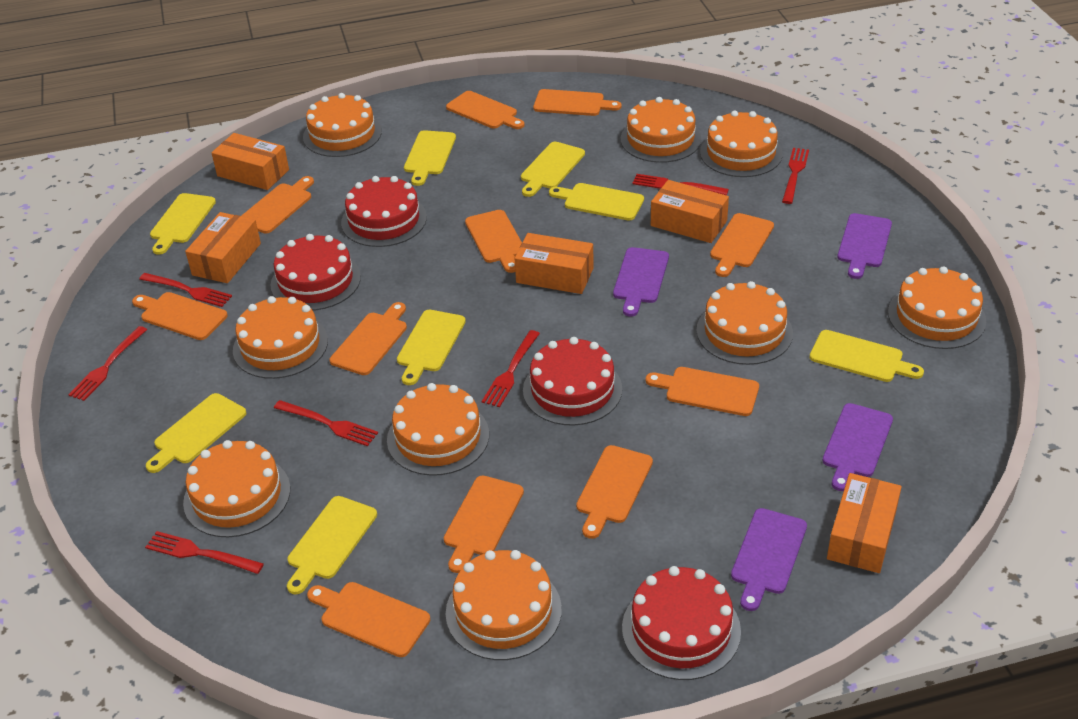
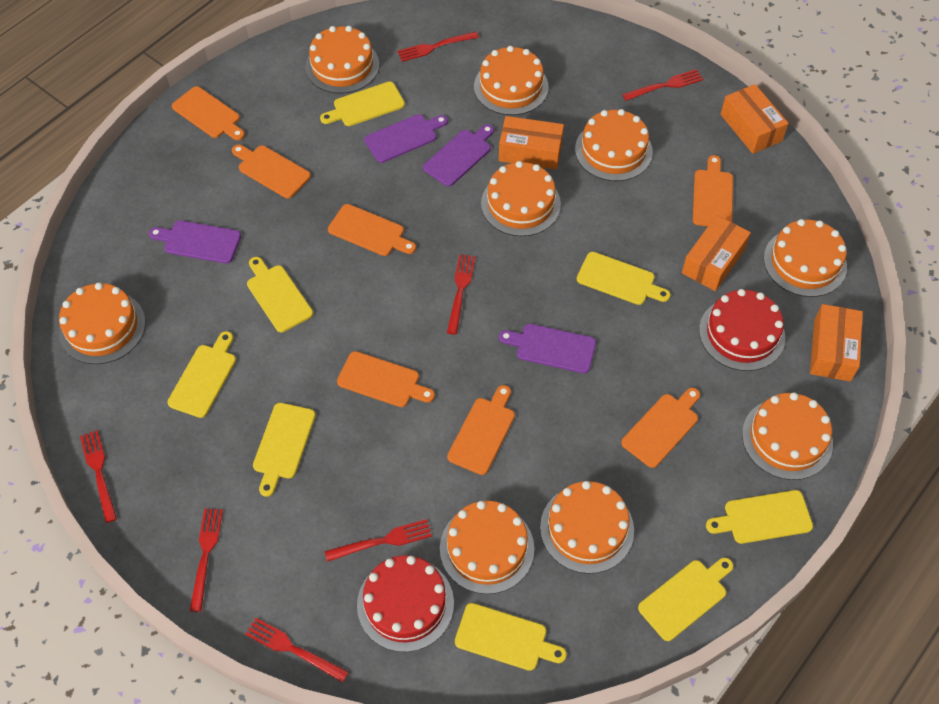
orange box: [185,212,261,283] [211,133,289,190] [514,233,594,294] [651,180,729,243] [827,473,902,573] = 5 -> [499,116,564,170] [682,215,751,291] [721,84,789,154] [810,304,863,382] = 4
orange cutting board: [132,292,228,340] [241,176,314,234] [307,582,430,657] [330,302,407,375] [444,475,524,573] [446,91,525,129] [465,210,522,273] [533,89,622,116] [576,445,653,539] [646,367,759,416] [710,213,774,277] = 11 -> [172,86,245,140] [232,144,311,198] [328,204,416,256] [337,351,435,407] [447,385,515,475] [621,388,700,468] [693,155,733,226] = 7
red cake: [271,234,361,311] [341,176,427,247] [523,337,622,426] [622,566,741,680] = 4 -> [357,555,454,652] [699,289,785,371] = 2

